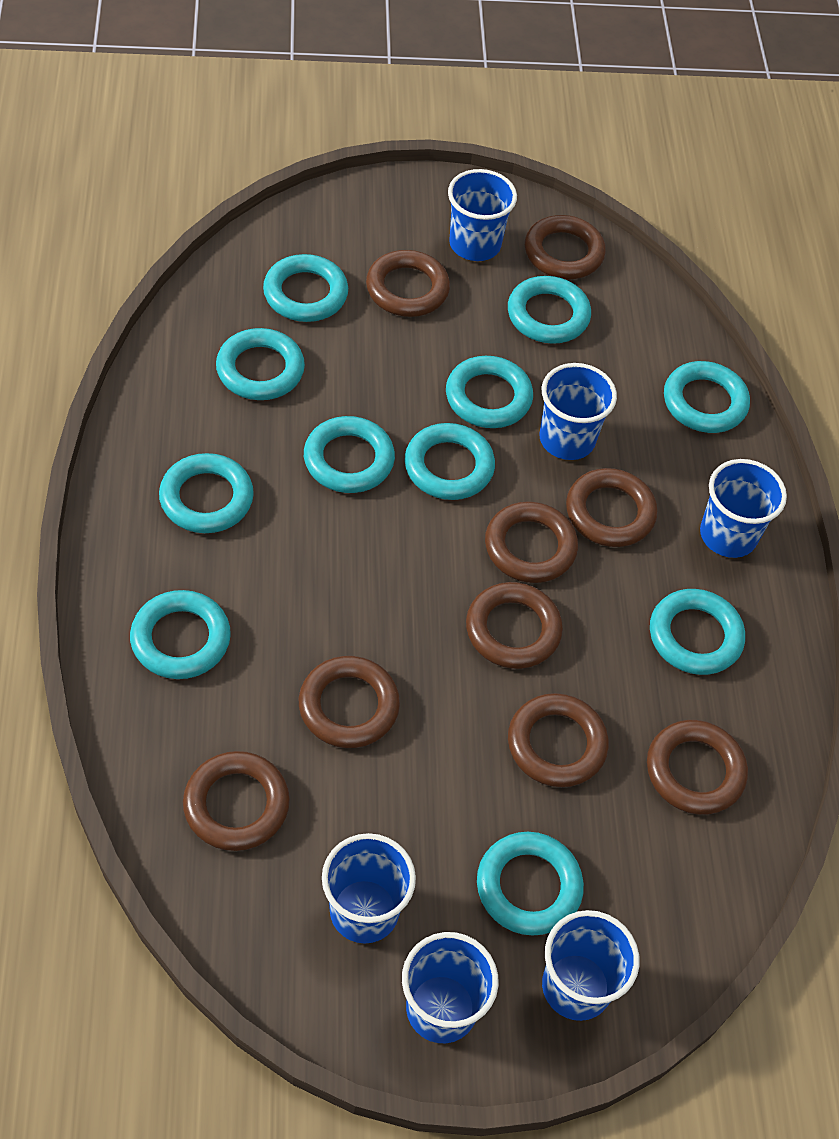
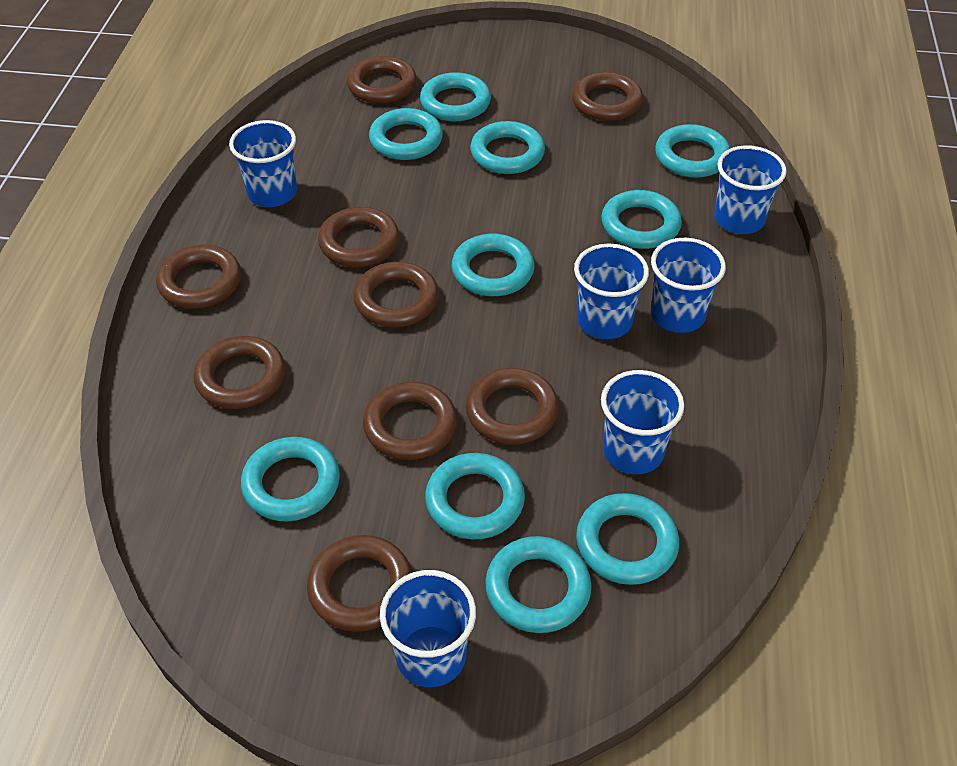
turquoise ring: [130,590,231,679] [159,453,254,533] [216,328,305,400] [263,254,348,322] [304,416,395,493] [405,423,495,500] [446,356,533,428] [477,832,584,936] [508,276,591,344] [650,589,745,675] [664,361,750,433] = 11 -> [241,437,340,521] [369,108,443,160] [420,72,491,121] [425,453,525,539] [452,234,535,296] [470,121,545,174] [485,536,592,633] [576,493,679,585] [601,190,682,249] [655,124,730,178] = 10

